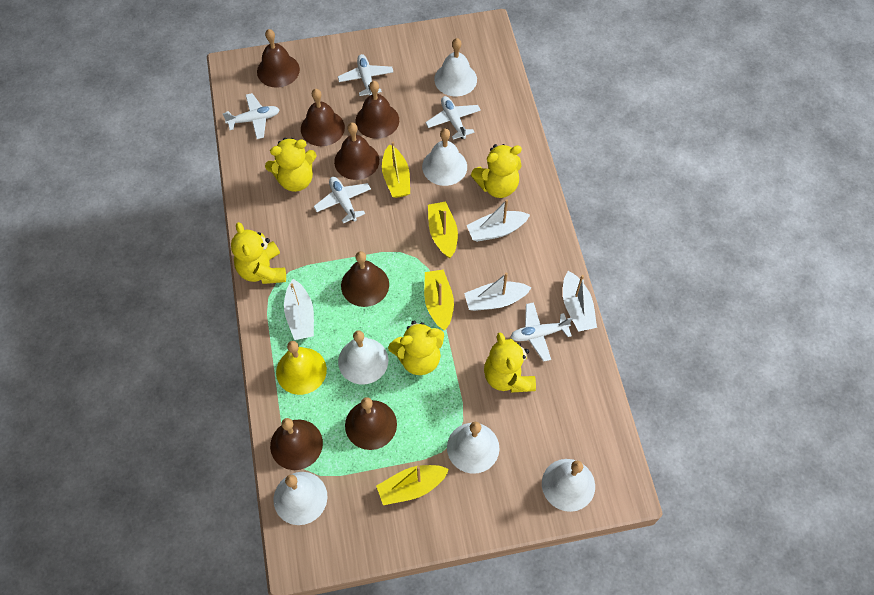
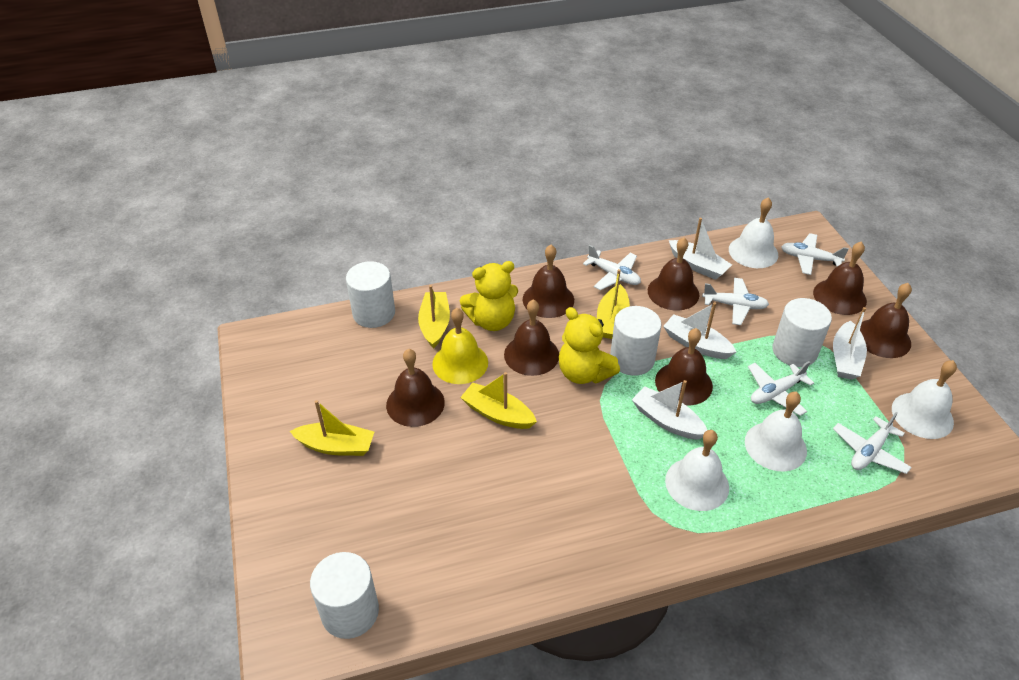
white bell: [274,472,327,525] [338,330,388,384] [422,128,467,186] [434,38,477,97] [447,422,500,474] [542,459,595,512] = 6 -> [665,430,729,511] [729,197,778,268] [745,392,807,471] [892,360,957,439] = 4
white cylinder: none = 0 -> [310,552,379,639] [346,261,395,328] [610,306,661,376] [772,298,832,367] = 4
yellow teddy bear: [231,222,286,284] [265,138,316,192] [388,321,444,375] [471,144,522,198] [484,333,536,393] = 5 -> [460,261,518,331] [559,307,620,384] = 2

